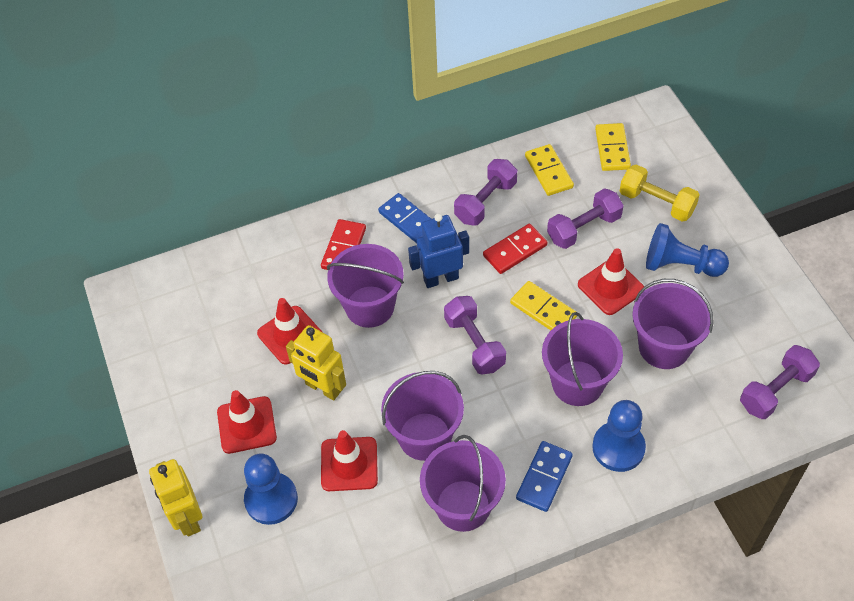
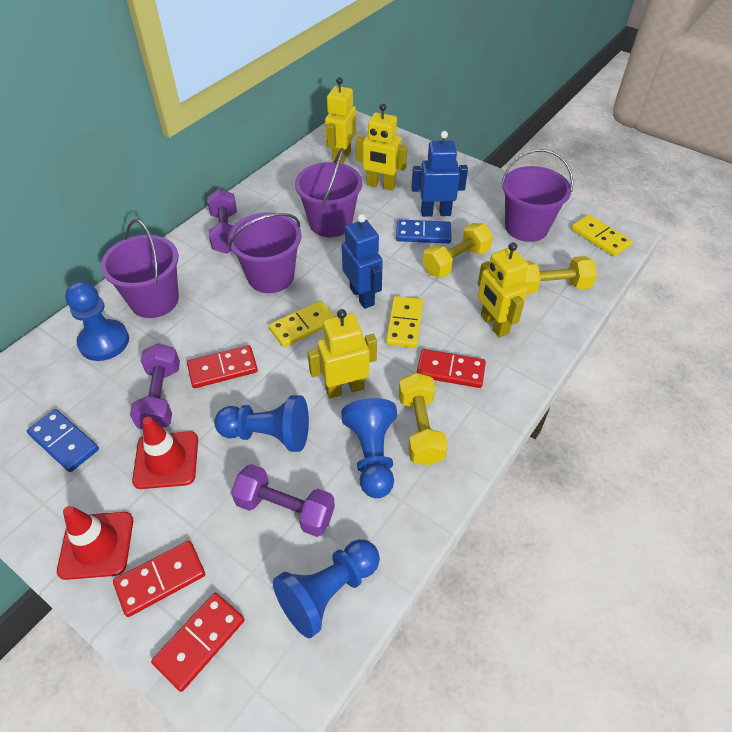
blue pawn: [244,453,298,525] [592,400,646,472] [646,223,729,277] = 3 -> [65,281,129,361] [214,395,309,452] [273,539,380,638] [341,398,397,498] = 4
blue robot: [408,214,469,288] = 1 -> [342,214,383,309] [411,131,468,217] = 2
purple bucket: [327,244,404,328] [381,371,464,461] [420,435,506,532] [542,312,623,406] [632,279,714,369] = 5 -> [101,219,179,318] [228,212,301,293] [295,148,362,237] [501,149,573,242] = 4
purple dumbbell: [444,296,506,375] [454,159,517,226] [547,188,624,249] [740,345,820,419] = 4 -> [130,343,180,429] [207,189,237,254] [231,464,335,537] = 3
red domino: [321,219,366,270] [483,224,547,274] = 2 -> [113,541,205,617] [151,593,245,692] [187,345,258,388] [416,349,486,388] = 4
red traffic cone: [217,390,277,454] [257,298,322,365] [321,430,378,491] [578,248,644,315] = 4 -> [57,506,133,580] [132,417,198,489] = 2
yellow dumbbell: [620,164,699,222] = 1 -> [399,373,448,465] [423,223,493,278] [523,256,597,294] = 3
yellow robot: [149,459,202,536] [286,325,346,401] = 2 -> [307,309,377,399] [325,77,356,164] [356,104,407,191] [478,242,528,338] = 4

